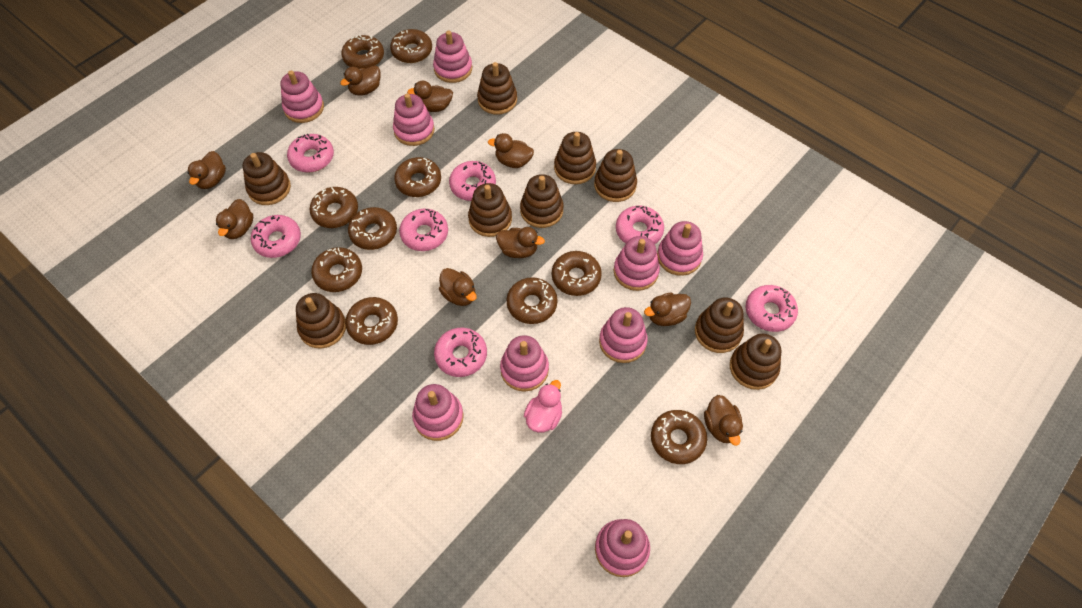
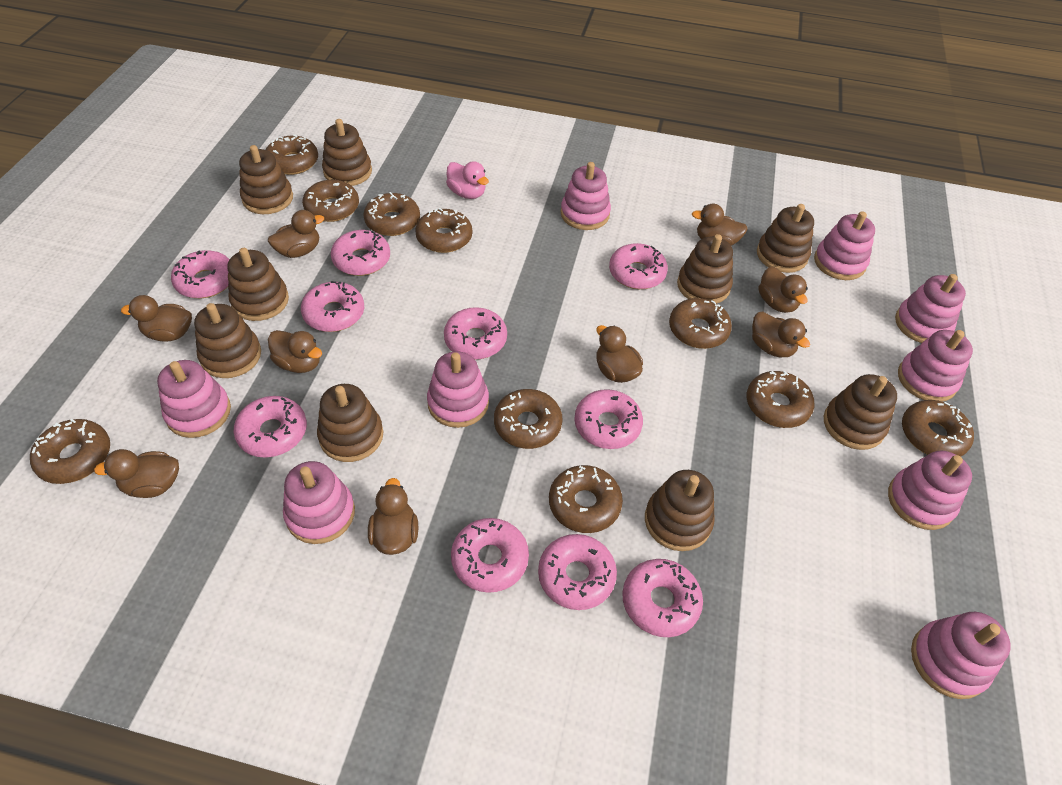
pink donut: [251,215,301,258] [287,134,334,173] [399,209,448,251] [434,328,487,377] [449,161,496,201] [616,206,664,244] [746,285,798,332] = 7 -> [171,250,230,298] [233,396,307,458] [301,281,364,332] [331,230,390,276] [444,307,507,360] [451,518,529,593] [538,534,617,610] [574,389,643,449] [609,243,668,289] [622,559,703,637] = 10

